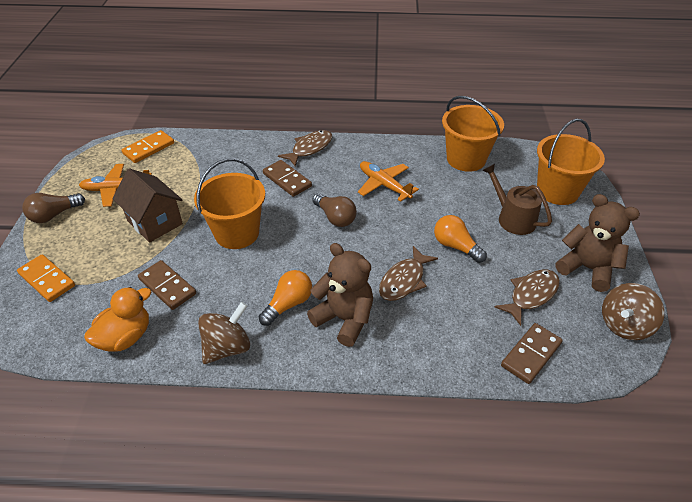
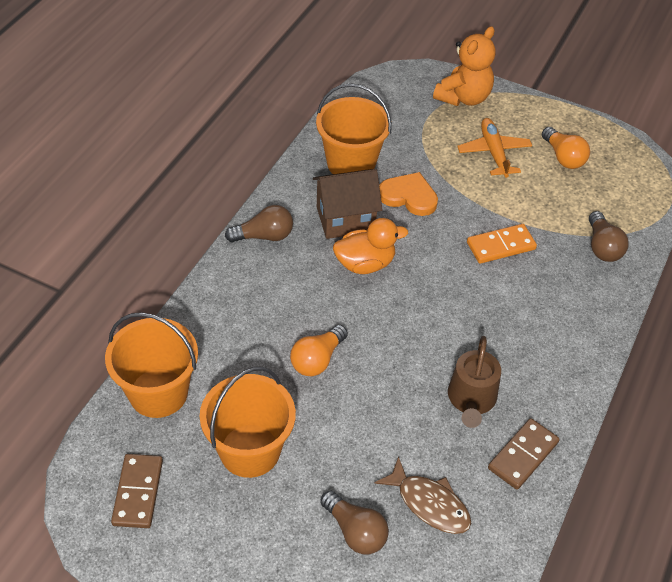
brown domino: [138,260,196,310] [263,160,312,197] [501,323,563,384] = 3 -> [111,454,163,528] [488,418,560,490] = 2
brown fish: [278,130,332,166] [379,246,438,301] [495,269,560,326] = 3 -> [374,456,471,534] = 1
brown light bulb: [22,193,85,223] [312,193,357,227] = 2 -> [225,205,293,243] [320,490,389,554] [589,211,629,262] = 3
brown spinning top: [198,302,250,364] [602,283,664,340] = 2 -> none = 0
brown teddy bear: [307,243,373,347] [556,194,640,292] = 2 -> none = 0
orange domino: [17,255,75,302] [121,130,174,163] = 2 -> [467,224,537,264] = 1
orange heart: none = 0 -> [379,172,438,216] = 1
orange plane: [79,164,152,207] [358,161,419,202] = 2 -> [457,118,532,178] = 1
orange teddy bear: none = 0 -> [433,26,495,106] = 1

